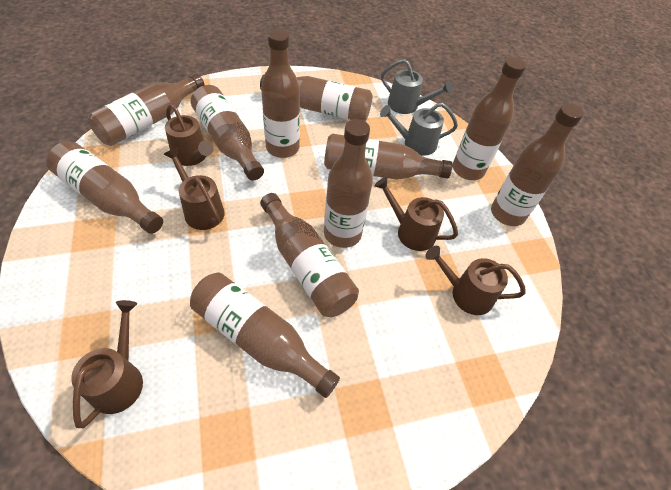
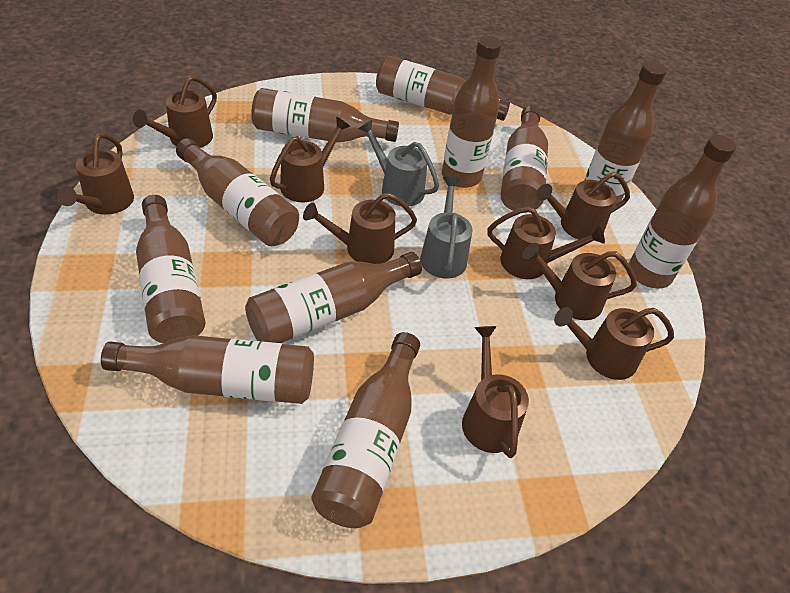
brown watering can: [71,300,143,428] [164,148,225,230] [165,104,214,166] [375,177,458,251] [425,246,526,315] = 5 -> [57,133,134,215] [133,76,217,148] [270,117,351,202] [303,193,417,264] [462,326,529,458] [488,206,605,279] [522,243,637,320] [536,172,630,239] [554,307,674,380] = 9

